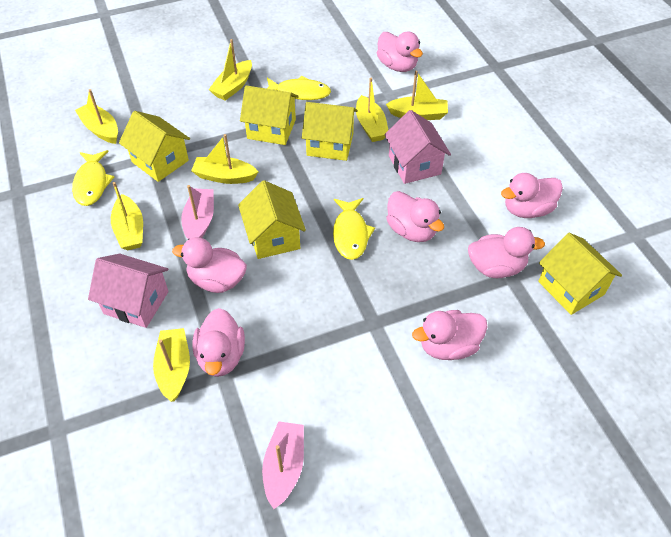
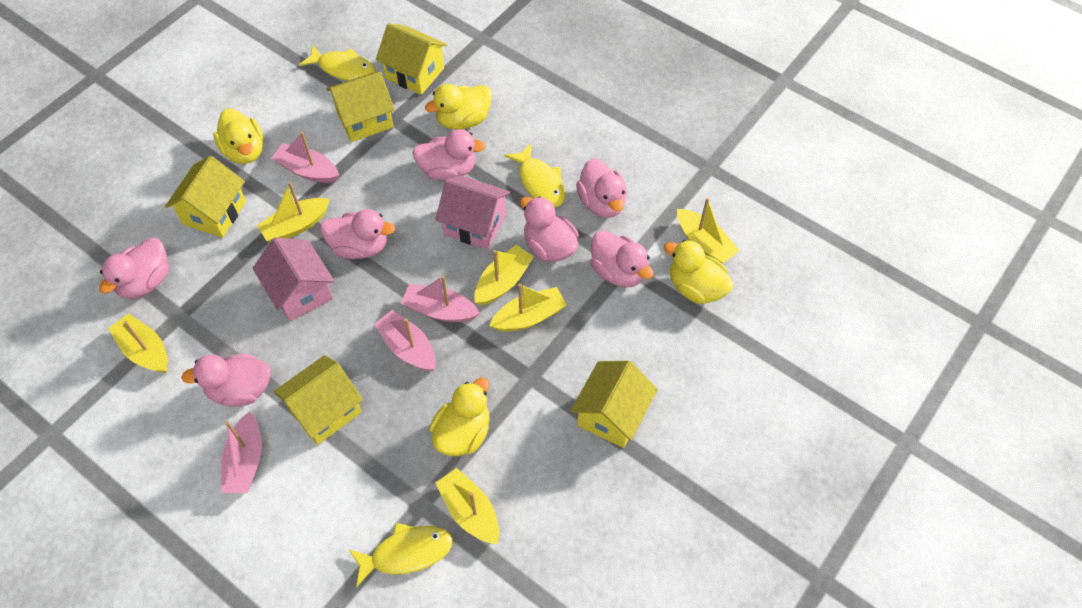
pink boat: [181,185,214,239] [262,421,304,509] = 2 -> [221,411,262,493] [271,132,339,183] [374,310,436,371] [401,276,480,322] = 4
yellow boat: [75,89,118,144] [111,182,143,250] [153,328,190,402] [191,134,259,184] [208,39,252,101] [356,78,388,142] [386,71,448,120] = 7 -> [108,313,168,373] [257,182,330,242] [436,468,499,544] [474,245,534,305] [489,284,567,332] [677,198,740,263] = 6
yellow duck: none = 0 -> [213,109,263,164] [425,84,492,130] [429,377,489,456] [664,240,734,304] = 4

